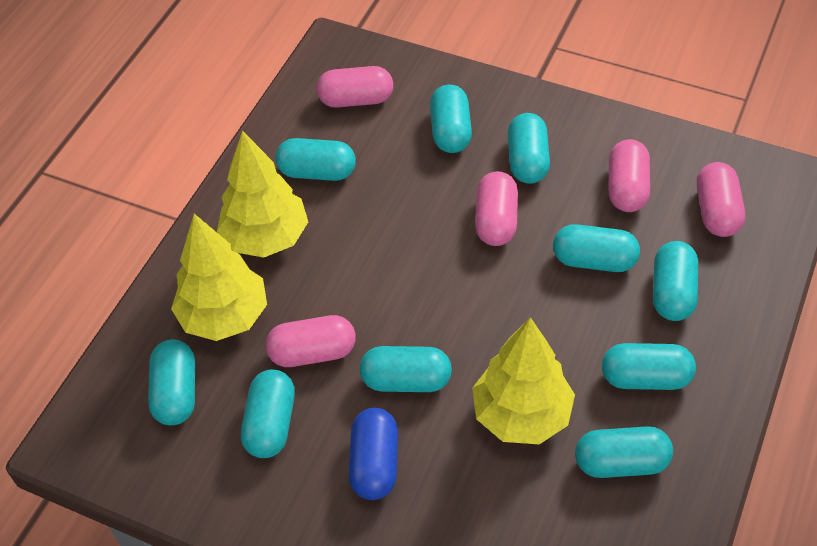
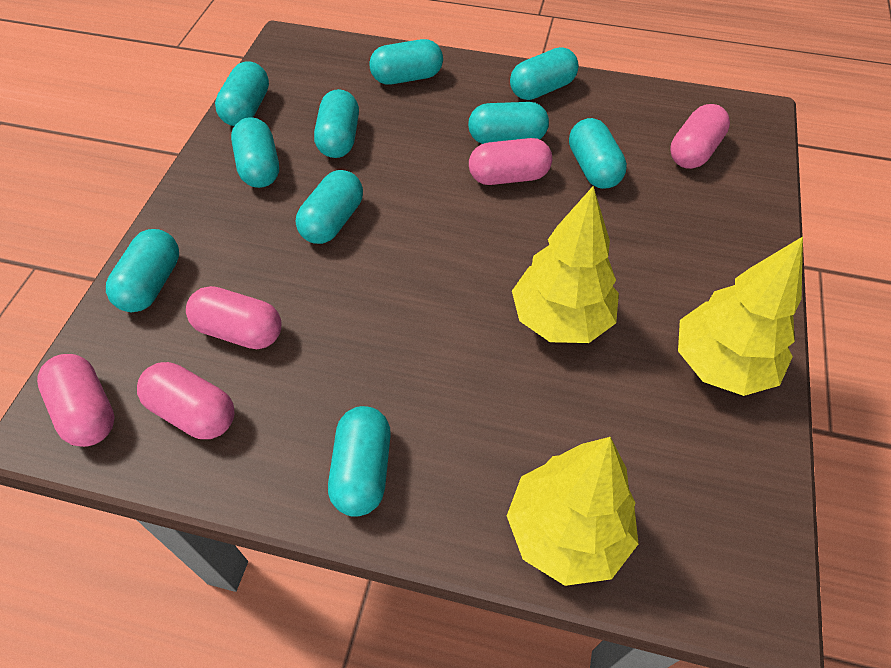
blue capsule: [348,408,398,500] = 1 -> none = 0

